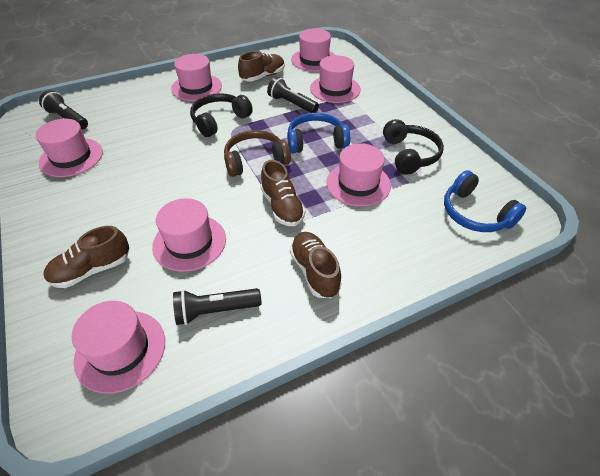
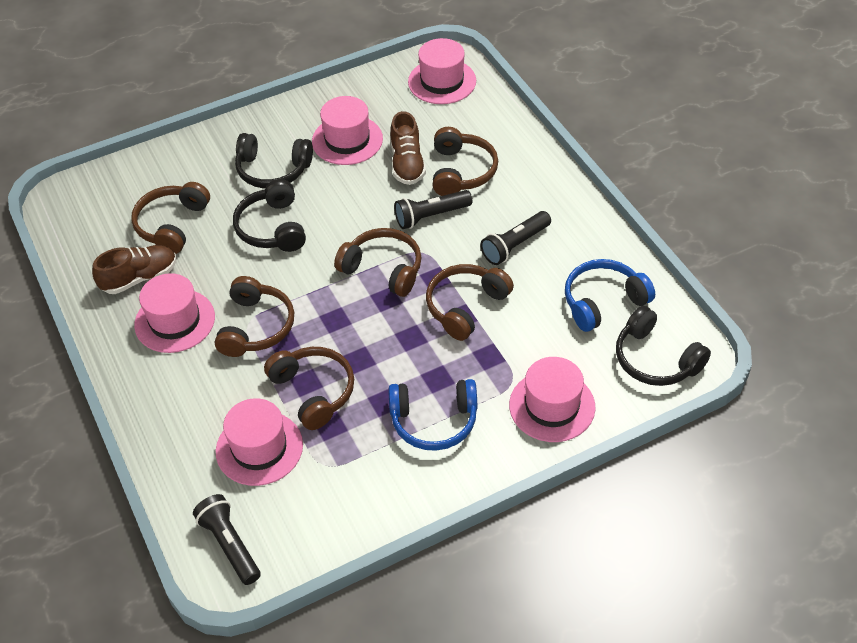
black headphones: [190,93,253,137] [383,119,444,175] = 2 -> [233,179,306,252] [235,133,313,188] [616,306,711,386] = 3
brown headphones: [224,130,291,177] = 1 -> [131,182,210,254] [215,276,294,357] [264,347,354,430] [334,228,421,297] [426,264,514,341] [433,127,498,196] = 6
brown shoe: [43,226,129,288] [238,51,285,82] [261,160,306,226] [290,232,342,298] = 4 -> [92,245,177,294] [390,111,426,185] = 2
pink hat: [36,119,103,177] [72,301,165,394] [152,198,226,272] [171,54,222,101] [291,28,335,72] [310,55,361,103] [326,143,391,207] = 7 -> [134,273,215,353] [216,398,303,486] [312,96,383,165] [408,38,476,104] [509,357,596,442] = 5

